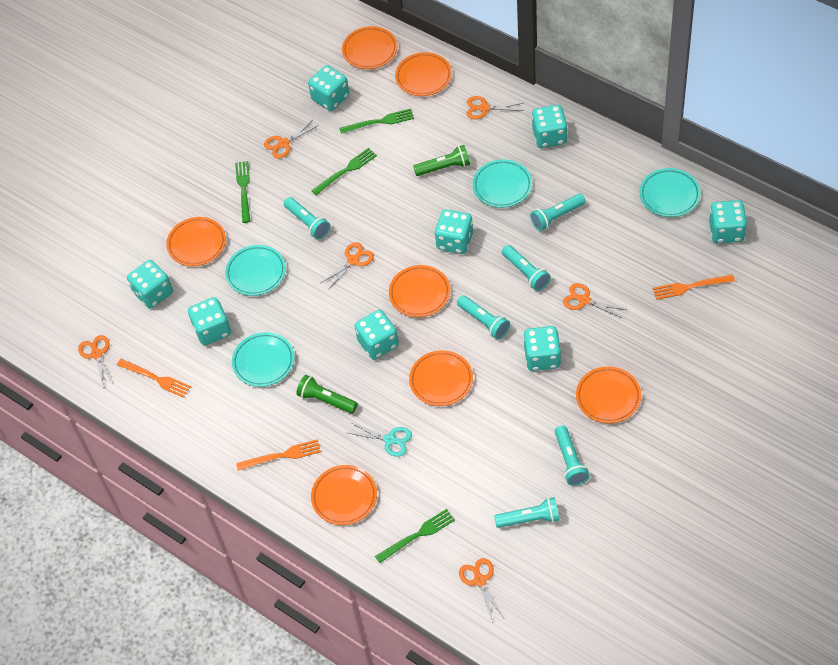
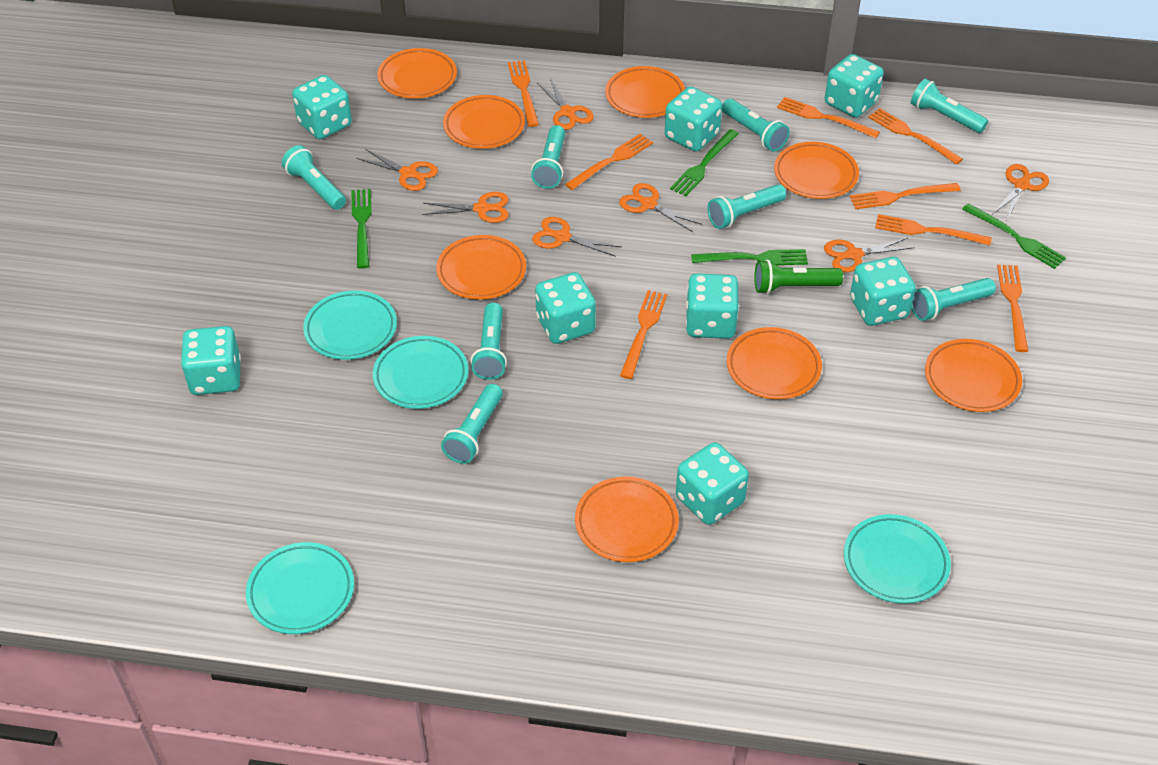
green flashlight: [296,375,357,413] [413,145,470,176] = 2 -> [754,260,843,294] = 1
orange fork: [117,359,191,398] [236,439,321,471] [653,274,735,300] = 3 -> [508,60,539,127] [565,134,653,190] [620,290,667,379] [777,97,880,138] [850,183,961,209] [868,108,963,165] [875,214,992,246] [997,265,1028,352] = 8
orange plate: [166,217,226,266] [311,465,377,525] [342,26,398,69] [389,265,450,317] [395,52,452,96] [409,350,473,406] [576,367,641,423] = 7 -> [377,48,457,99] [436,235,526,300] [443,95,525,149] [575,477,679,562] [605,66,685,118] [727,327,822,400] [774,142,859,199] [925,339,1022,412] = 8
orange scissors: [78,335,114,386] [264,121,319,158] [321,242,374,290] [459,558,504,623] [467,96,524,119] [563,283,626,318] = 6 -> [356,149,438,191] [422,192,509,223] [532,217,622,257] [537,79,594,130] [619,183,702,232] [824,238,914,272] [993,164,1049,220] = 7
turquoise flashlight: [284,197,330,239] [457,295,510,339] [494,497,560,528] [502,245,551,291] [530,194,586,231] [555,426,590,486] = 6 -> [282,145,346,210] [441,384,503,464] [471,303,507,380] [531,125,565,189] [707,184,786,229] [722,99,790,152] [911,79,988,133] [911,278,996,321] = 8
turquoise scissors: [348,423,412,457] = 1 -> none = 0

